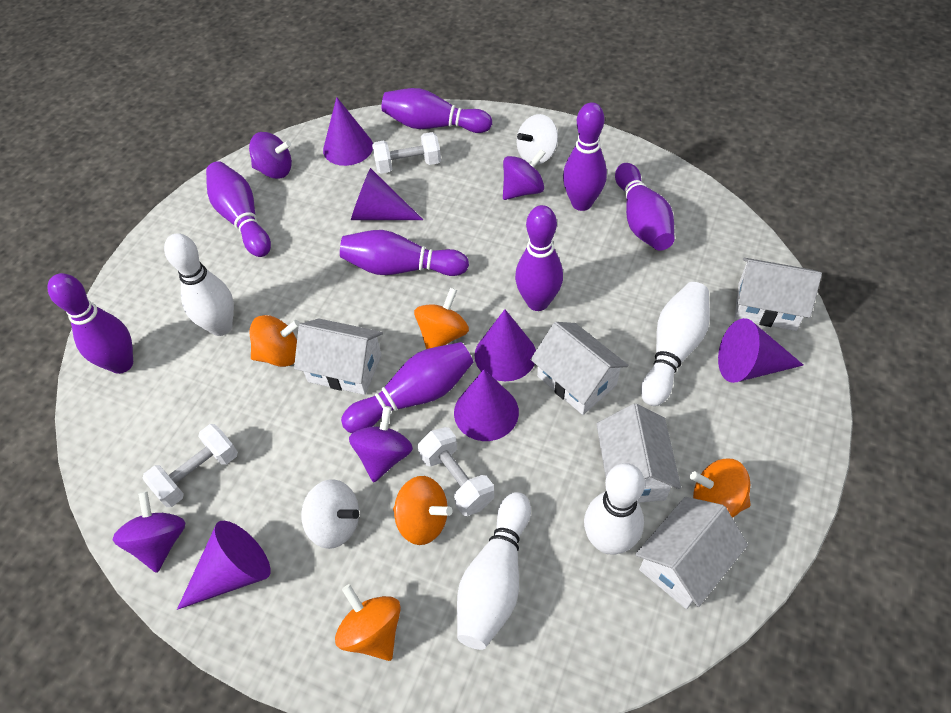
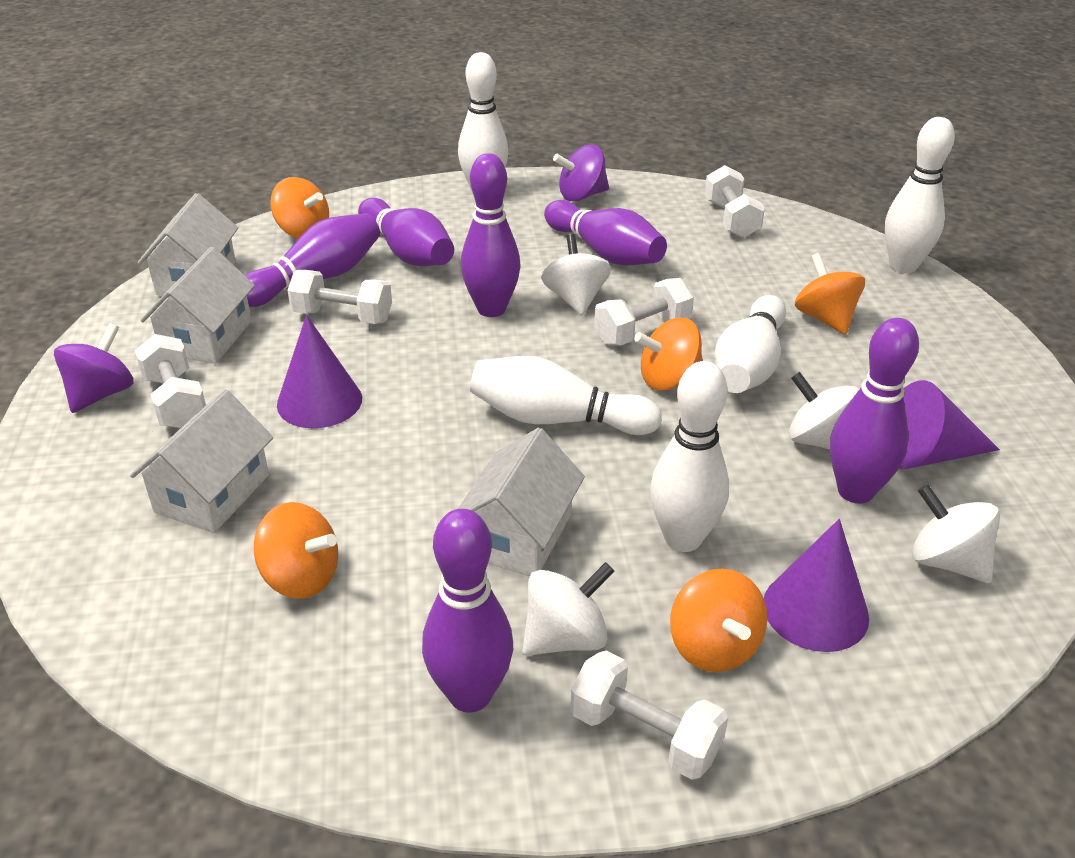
purple bowling pin: [48,273,133,374] [206,161,271,257] [340,230,469,276] [341,342,473,433] [381,88,492,133] [515,205,563,311] [563,102,607,211] [615,163,674,251] = 8 -> [245,213,380,307] [358,198,454,266] [422,509,513,713] [461,153,521,317] [544,200,667,265] [830,318,919,504] = 6
purple cone: [177,521,270,610] [323,97,373,166] [351,168,423,220] [454,370,519,441] [475,309,536,381] [718,318,804,383] = 6 -> [277,315,362,428] [764,519,869,652] [899,380,1000,469] = 3
purple spinning top: [113,491,185,573] [249,132,292,179] [349,406,413,482] [503,149,546,200] = 4 -> [54,323,134,413] [553,144,609,202] = 2
white bowling pin: [164,233,234,336] [457,492,531,650] [584,463,645,554] [641,282,710,406] = 4 -> [458,52,508,193] [470,356,662,435] [650,361,729,552] [714,295,786,393] [885,117,955,273] = 5
white dumbbell: [142,424,238,507] [372,132,441,174] [418,427,494,516] = 3 -> [135,334,206,428] [287,270,392,324] [570,650,728,780] [594,278,694,346] [704,165,765,238] = 5
white house: [294,318,383,395] [531,322,628,415] [596,403,681,503] [635,497,748,609] [734,258,822,331] = 5 -> [130,389,273,533] [138,193,238,296] [140,247,255,364] [458,428,585,577] = 4
white spinning top: [301,479,359,549] [517,114,558,165] = 2 -> [522,562,615,656] [541,234,611,315] [789,372,859,450] [912,484,1000,583] = 4

